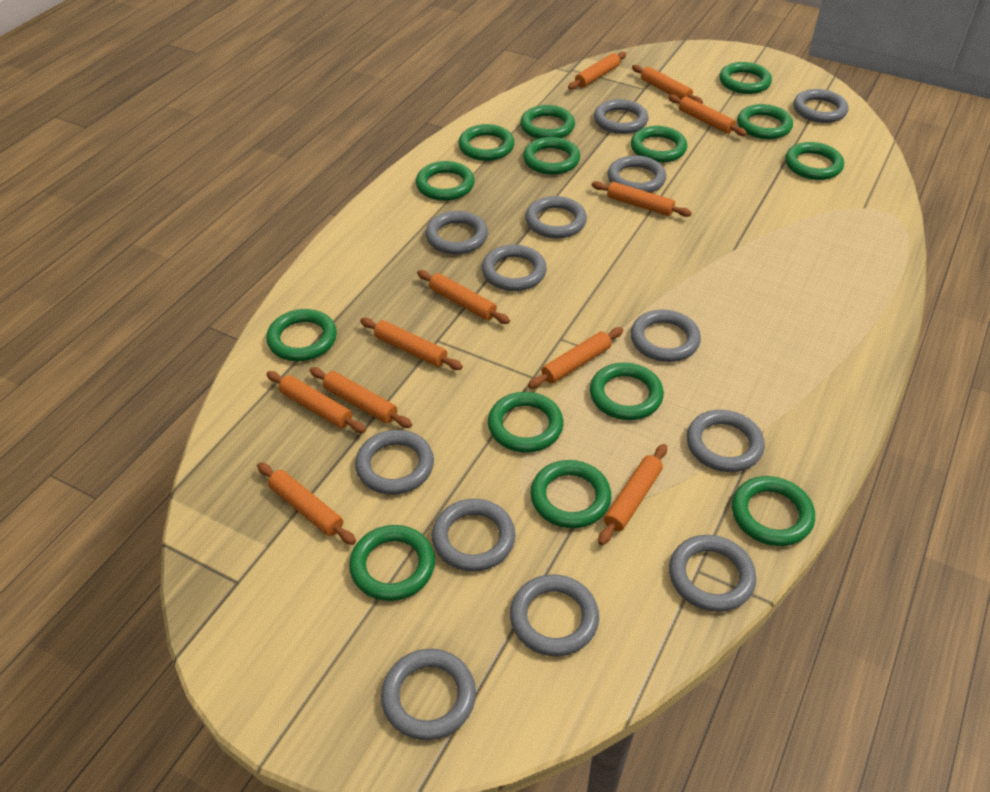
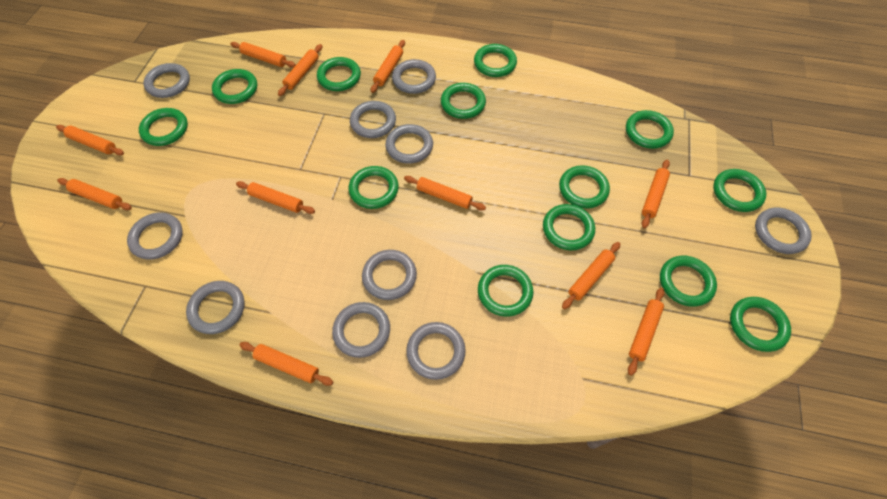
green ring: [266,309,337,361] [349,525,435,601] [416,161,475,201] [458,124,515,161] [488,392,563,453] [520,105,575,139] [523,137,580,175] [530,460,611,528] [590,363,664,420] [631,126,687,163] [719,62,772,94] [732,476,815,546] [737,104,793,139] [785,142,844,180] = 14 -> [139,108,188,146] [212,69,257,104] [317,57,361,91] [348,166,399,209] [441,83,486,119] [474,44,517,77] [478,265,533,317] [543,204,595,250] [559,165,610,208] [626,110,674,149] [660,256,717,307] [713,169,766,212] [730,297,791,352] = 13
grey ring: [355,430,434,495] [381,649,476,740] [425,211,488,255] [432,499,515,572] [482,245,547,291] [510,574,599,656] [525,196,587,239] [594,99,648,134] [608,155,666,193] [631,310,701,362] [669,535,756,612] [687,410,765,472] [793,89,848,123] = 13 -> [127,212,183,260] [143,63,190,98] [186,281,244,334] [332,302,390,358] [350,101,396,138] [362,250,417,300] [386,124,433,164] [392,59,436,94] [406,322,466,380] [755,208,812,254] = 10

